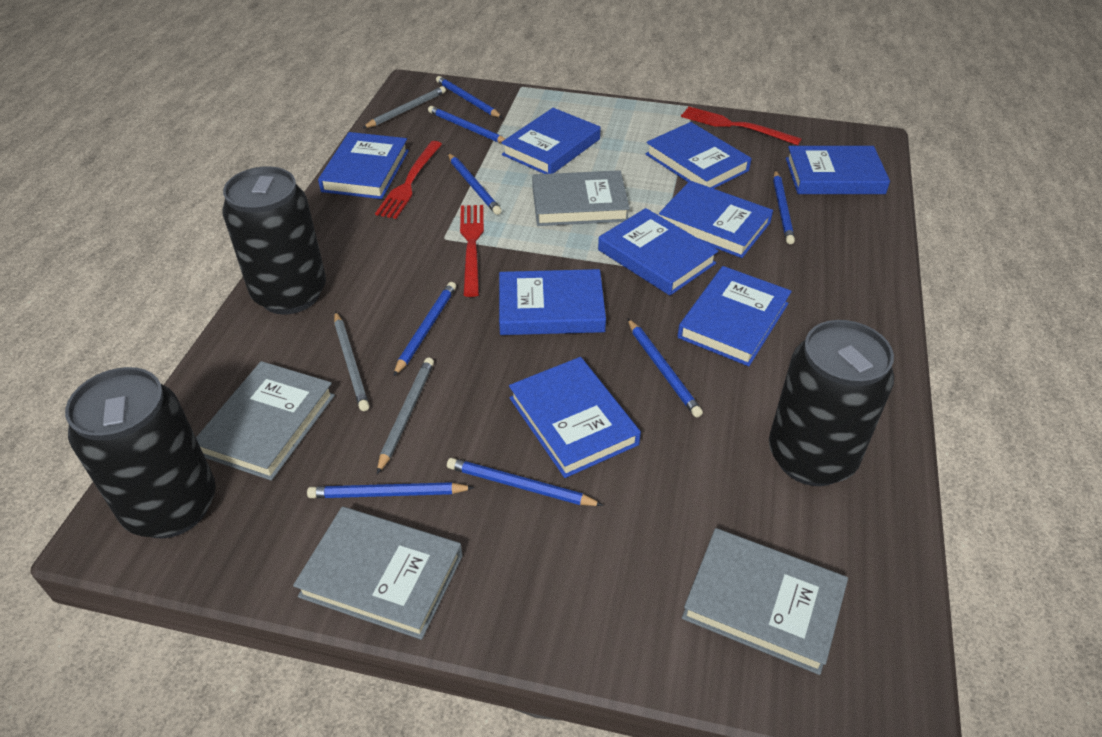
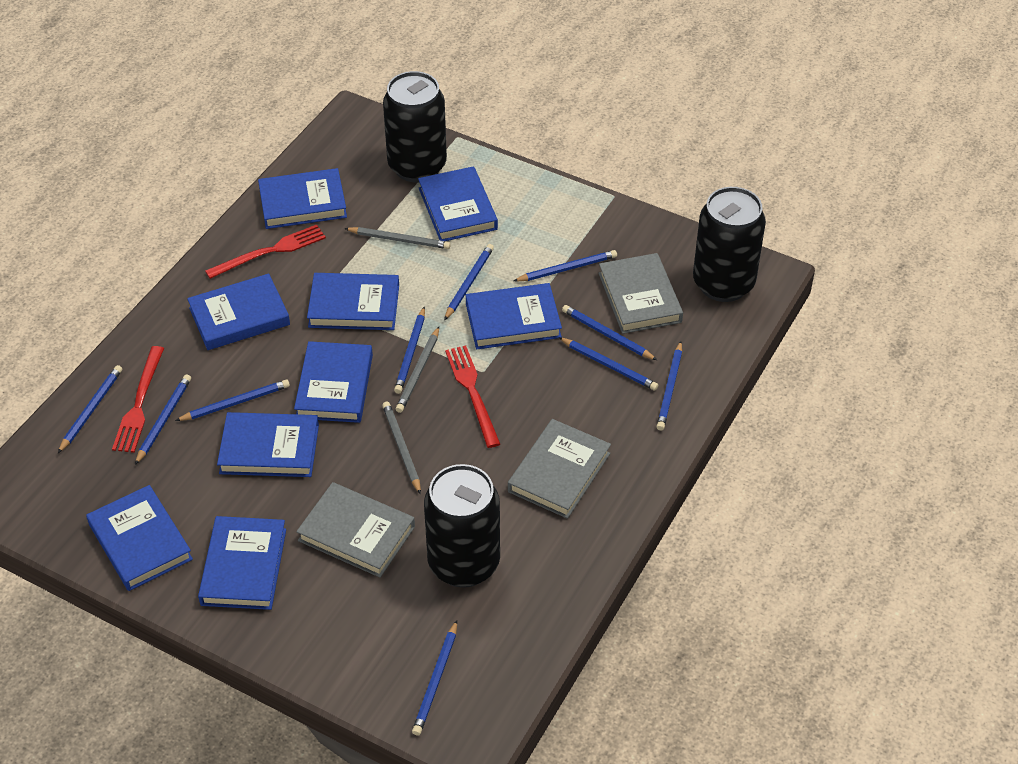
blue pencil: [307,482,475,498] [393,282,456,377] [428,106,505,143] [436,76,502,118] [447,458,603,506] [448,153,502,215] [627,318,703,418] [773,170,795,244] = 8 -> [58,365,122,453] [135,374,191,465] [175,380,290,421] [394,306,425,394] [412,620,457,736] [444,244,494,320] [513,250,617,282] [558,337,658,391] [562,305,657,360] [656,341,682,430] = 10
grey book: [196,361,335,481] [293,507,463,640] [532,170,630,226] [682,528,848,675] = 4 -> [296,482,415,578] [508,419,611,519] [598,253,683,334] = 3

